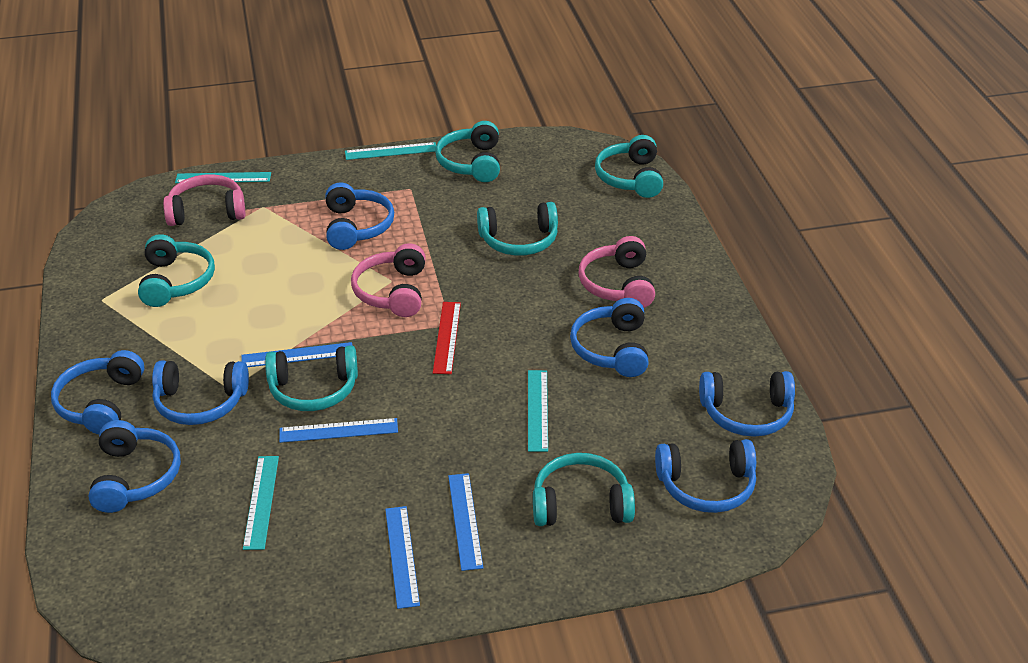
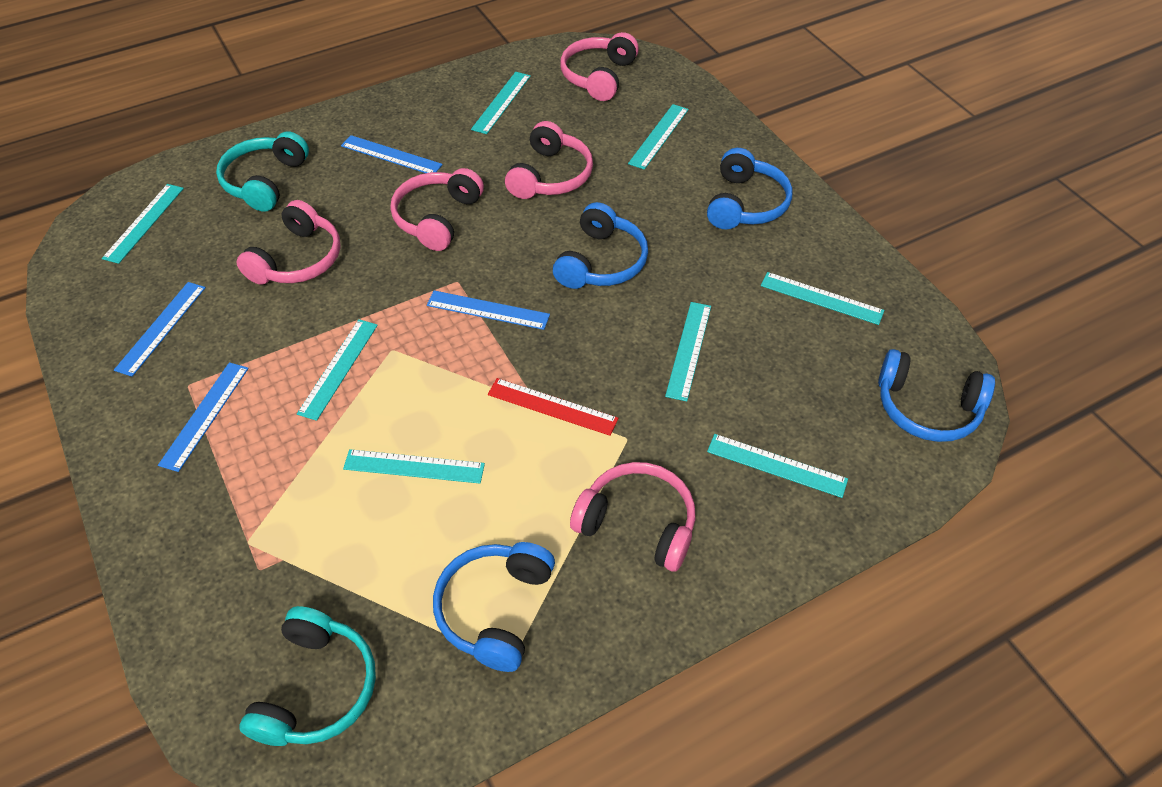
blue headphones: [51,350,144,434] [89,420,181,513] [152,361,249,425] [325,182,394,250] [570,298,649,377] [655,439,756,513] [699,371,795,437] = 7 -> [433,542,555,672] [553,202,648,289] [707,148,792,229] [878,349,995,442] = 4
pink headphones: [163,174,245,226] [351,243,426,317] [579,236,655,308] = 3 -> [237,200,341,285] [390,168,484,251] [505,121,593,199] [560,32,639,101] [570,462,695,572] = 5
turquoise headphones: [138,234,215,307] [265,345,358,411] [435,121,500,182] [477,202,558,255] [533,453,635,526] [595,135,663,198] = 6 -> [216,131,309,212] [239,606,376,746] = 2
turquoise ruler: [175,172,271,183] [243,456,279,550] [345,142,436,160] [528,370,548,452] = 4 -> [102,184,184,264] [297,319,378,421] [343,449,485,484] [471,72,531,134] [628,104,689,170] [665,302,711,402] [707,434,848,498] [761,272,884,325] = 8

